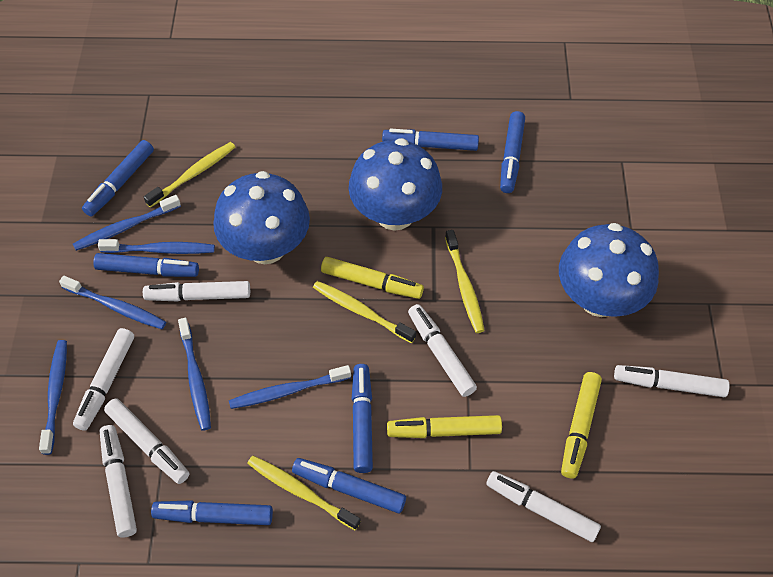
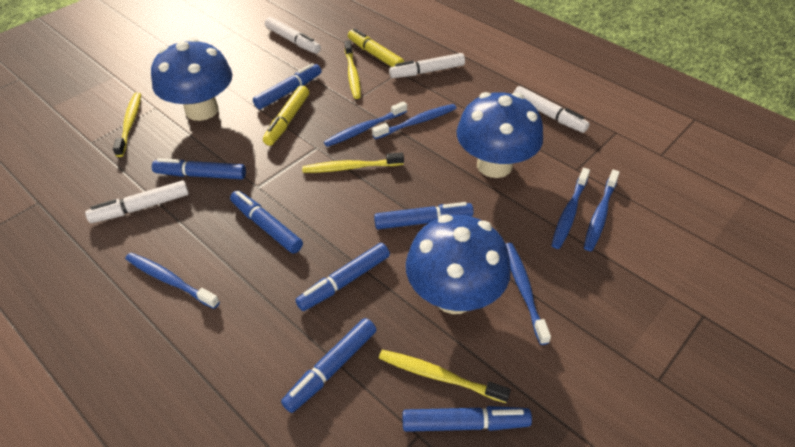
white marker: [73,328,134,431] [100,425,137,538] [104,398,189,484] [143,281,250,302] [408,304,477,397] [486,471,601,542] [614,365,730,397] = 7 -> [85,180,189,223] [265,17,321,54] [389,53,465,78] [514,86,590,133] = 4
yellow marker: [321,257,424,299] [387,415,502,438] [561,372,602,479] = 3 -> [263,86,309,146] [348,28,404,67] = 2

